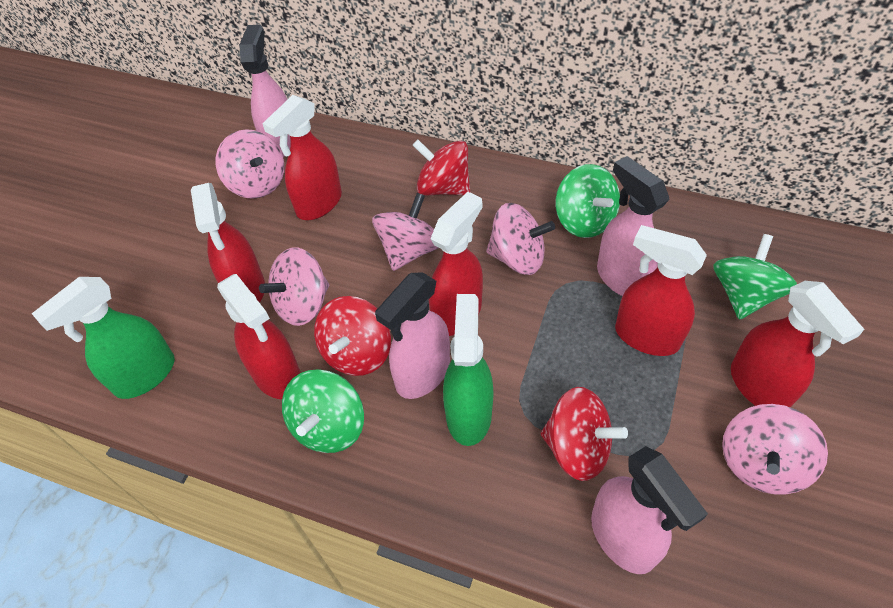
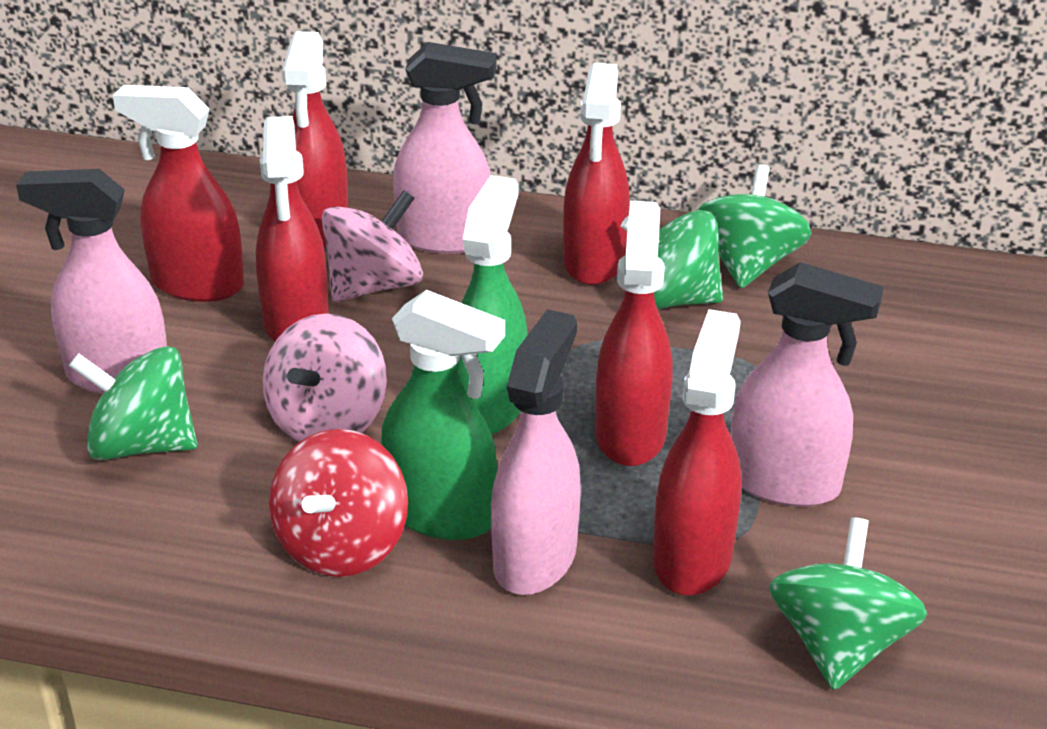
green spinning top: [282,369,364,453] [556,164,620,238] [713,234,797,320] = 3 -> [69,346,197,460] [621,210,723,309] [696,164,812,288] [769,517,927,690] = 4
pink spinning top: [216,129,284,199] [259,247,329,326] [372,193,438,271] [486,203,555,275] [722,404,828,494] = 5 -> [262,313,387,442] [322,190,423,302] = 2
red spinning top: [314,296,391,376] [413,139,470,195] [541,387,628,481] = 3 -> [269,429,408,577] = 1

